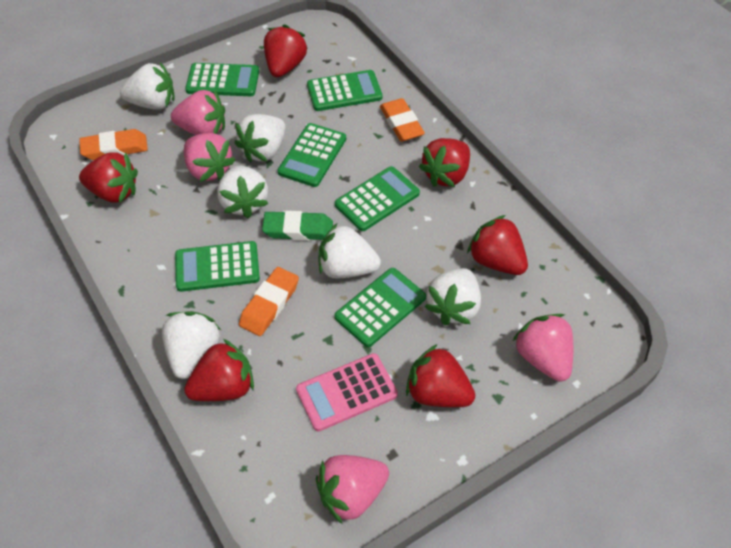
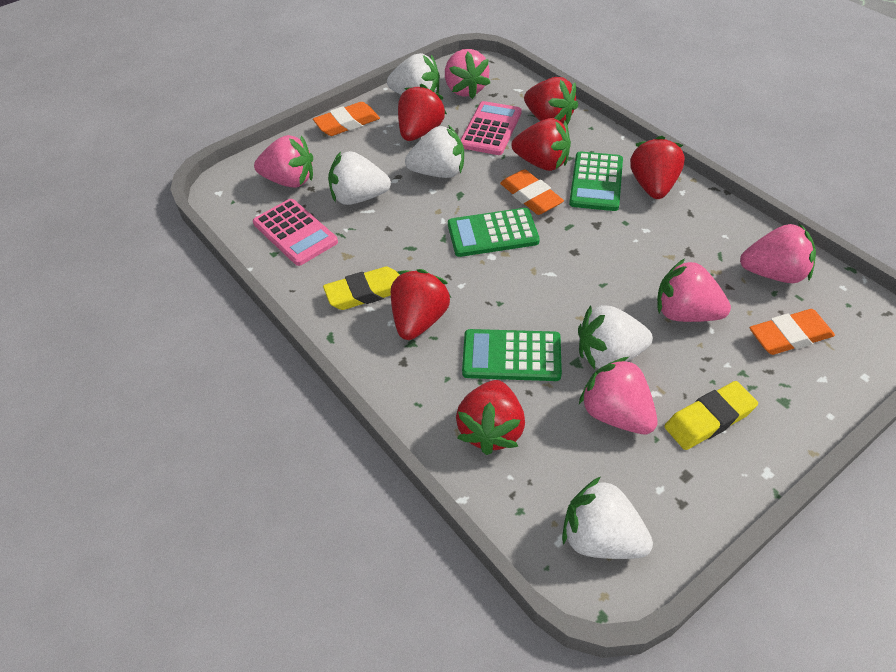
green calculator: [175,241,260,292] [185,63,259,96] [278,123,346,187] [307,70,382,111] [335,166,420,231] [335,268,426,347] = 6 -> [448,208,540,257] [462,329,562,381] [569,151,623,211] = 3
green eraser: [262,211,333,241] = 1 -> none = 0
pink calculator: [296,353,398,431] = 1 -> [253,199,338,266] [461,101,522,155] = 2
pink strawberry: [171,90,225,135] [184,133,236,182] [316,455,389,524] [513,314,573,382] = 4 -> [254,135,313,188] [445,49,490,99] [579,357,657,434] [657,258,731,322] [740,223,816,283] = 5
white strawberry: [120,62,175,110] [162,311,221,379] [217,166,269,219] [235,114,286,162] [318,223,381,278] [424,268,481,325] = 6 -> [328,151,391,205] [387,53,440,95] [405,125,464,178] [562,477,653,559] [578,305,653,369] = 5
yellow eraser: none = 0 -> [323,267,399,310] [664,381,758,450] = 2

